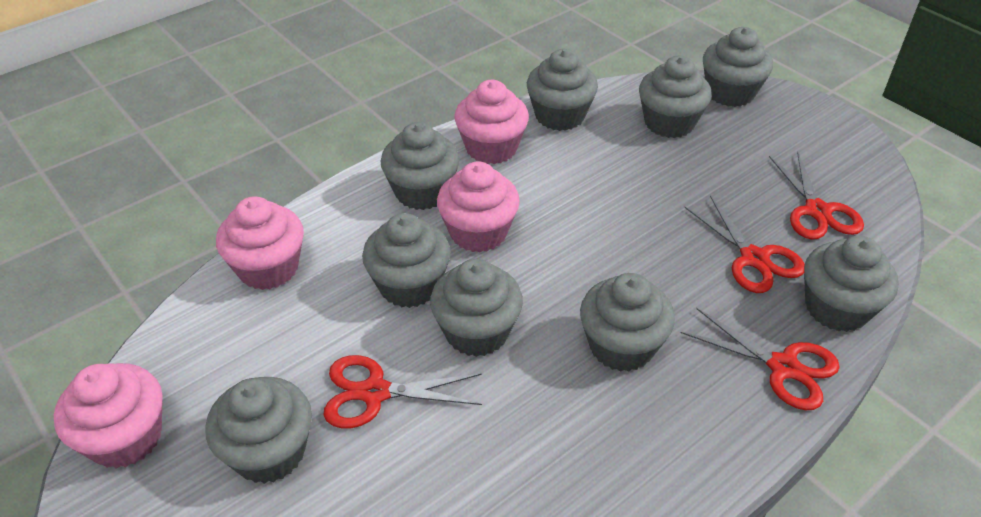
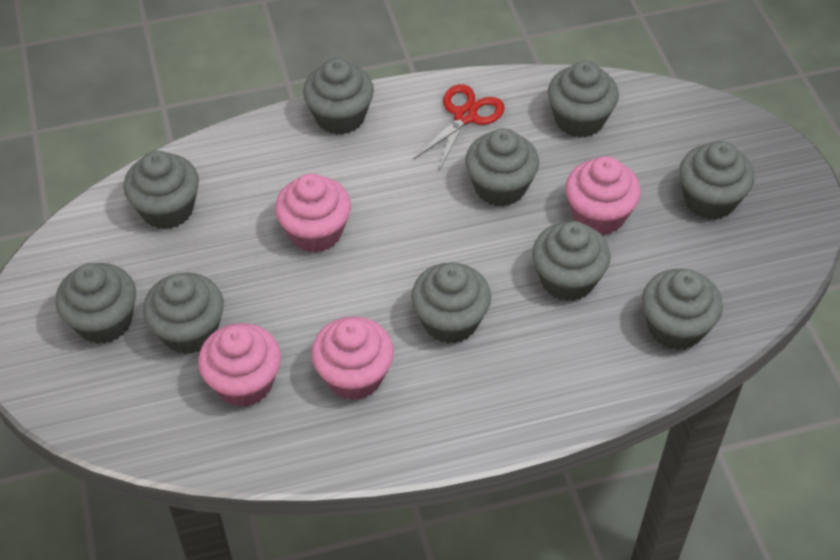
grey cupcake: [205,377,312,484] [362,213,451,308] [380,122,459,210] [430,259,523,357] [527,49,598,131] [580,273,675,372] [639,56,712,138] [703,27,773,107] [804,236,899,332] = 9 -> [55,263,136,344] [123,151,199,230] [143,272,224,354] [303,58,374,135] [411,262,491,343] [465,128,539,207] [532,221,611,301] [548,61,619,138] [642,269,723,350] [679,141,754,220] = 10
red scissors: [323,355,482,428] [681,308,840,410] [684,195,805,293] [769,151,864,240] = 4 -> [413,84,505,170] = 1

